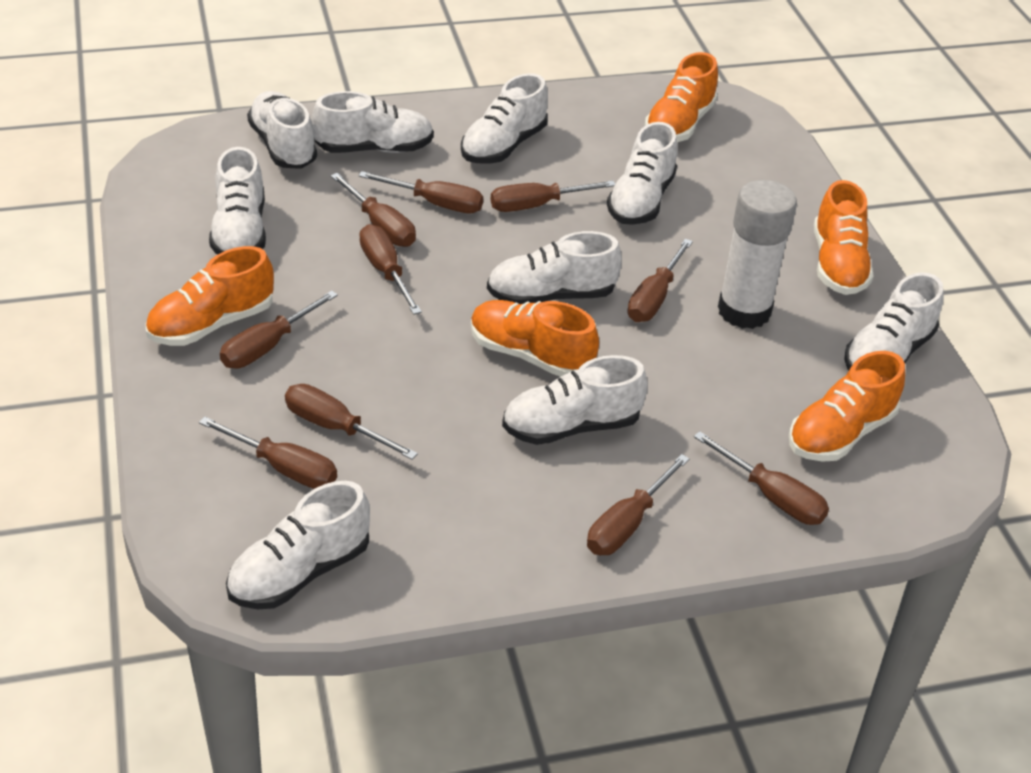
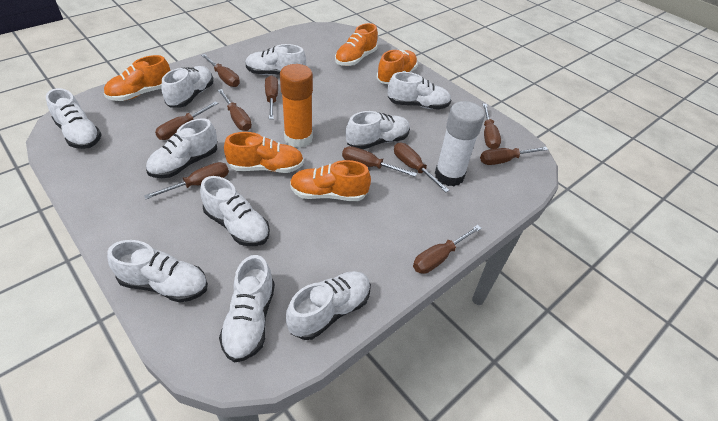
orange glue stick: none = 0 -> [280,64,313,148] = 1
white shoe: [209,147,266,255] [226,481,370,609] [247,91,317,169] [311,91,434,153] [461,73,548,164] [487,231,622,304] [502,355,648,445] [607,122,677,225] [844,273,943,370] = 9 -> [46,88,102,149] [107,240,208,303] [146,118,218,178] [161,66,214,108] [200,176,270,246] [219,255,275,362] [245,44,306,75] [286,271,371,340] [346,111,410,149] [388,72,451,109] = 10

